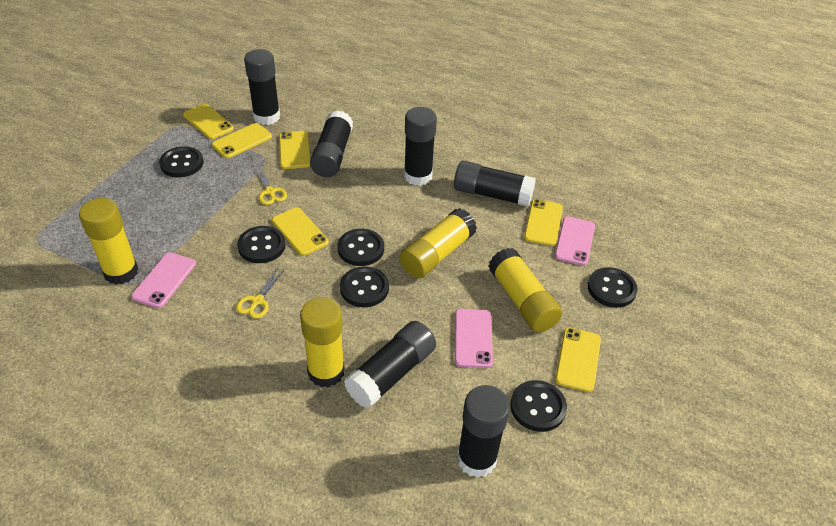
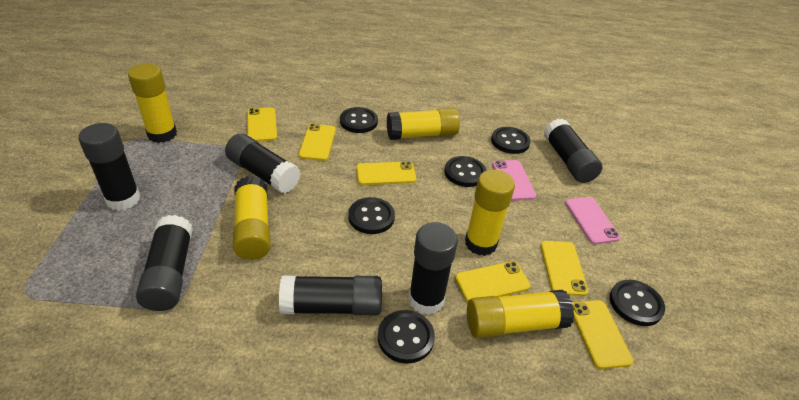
pink phone: [131,252,196,308] [455,309,493,368] [555,216,595,266] = 3 -> [492,160,536,201] [565,197,621,244] = 2
yellow glue stick: [79,198,138,285] [300,297,345,387] [400,208,477,279] [488,248,562,332] = 4 -> [128,64,177,143] [233,176,271,260] [387,108,460,140] [465,169,515,256] [467,290,574,338] = 5
yellow scissors: [236,269,285,319] [254,167,287,205] = 2 -> none = 0

